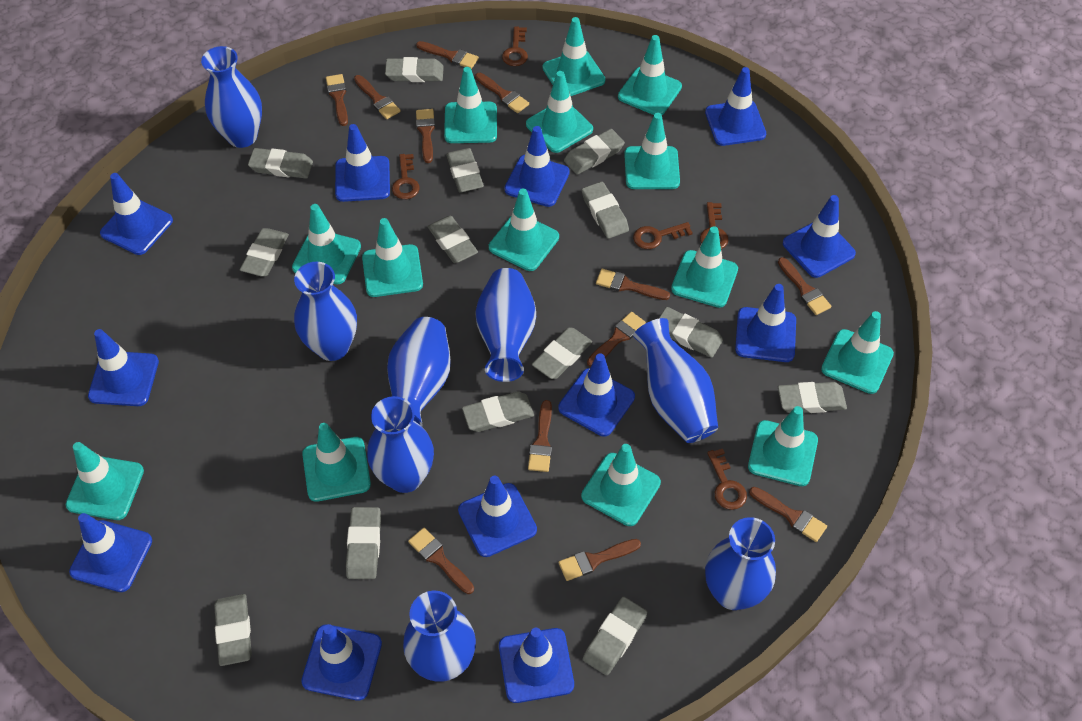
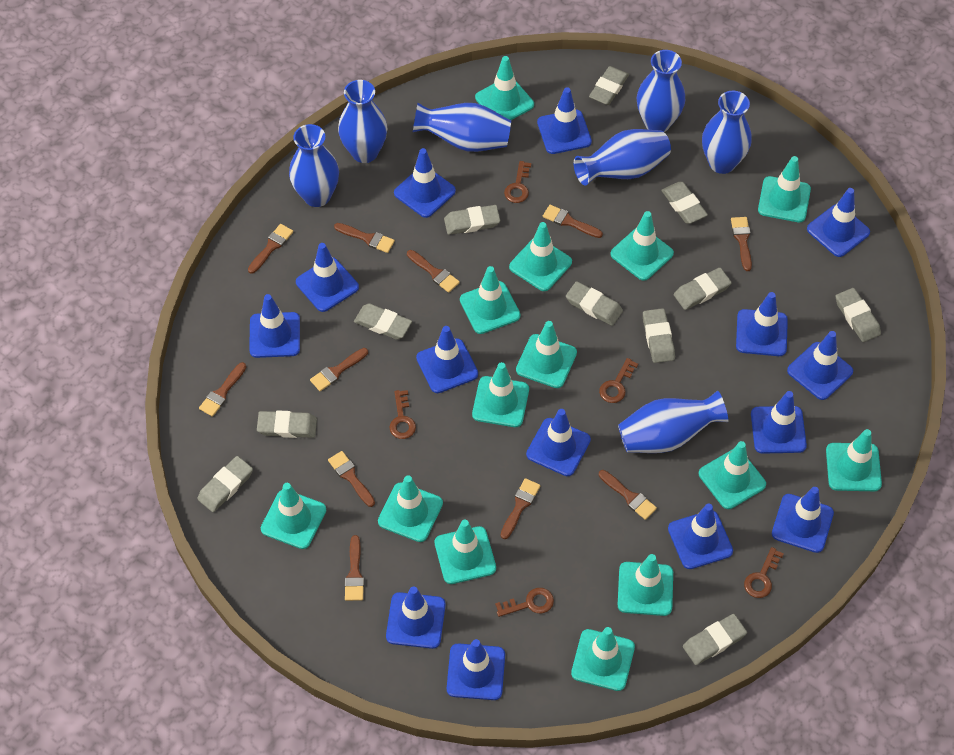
blue traffic cone: [69,513,152,592] [88,329,159,406] [100,173,173,255] [301,624,382,701] [335,124,390,202] [458,476,537,557] [499,628,574,703] [504,126,570,207] [558,354,635,437] [705,67,766,146] [735,284,796,362] [783,195,856,278] = 12 -> [249,294,300,358] [296,243,359,312] [386,586,446,649] [394,148,456,218] [416,326,478,393] [447,639,505,700] [526,409,591,476] [537,87,592,154] [668,504,733,569] [736,292,788,356] [751,391,807,454] [772,487,834,553] [787,331,853,400] [807,188,870,257] = 14
blue vase: [201,46,262,148] [294,262,357,361] [367,396,434,493] [387,317,451,427] [403,591,476,682] [475,268,536,382] [633,318,718,443] [705,517,776,610] = 8 -> [289,124,339,207] [338,80,387,163] [413,103,511,152] [574,129,671,185] [618,391,729,453] [637,50,685,132] [702,91,752,174] = 7
brown brush: [326,74,348,126] [354,75,401,119] [408,528,474,594] [416,41,479,69] [416,109,435,163] [475,73,529,113] [528,400,552,472] [559,539,641,581] [587,312,646,367] [596,269,670,300] [749,487,827,542] [778,257,831,315] = 12 -> [199,362,246,417] [248,224,293,274] [310,348,368,391] [328,451,375,507] [334,223,395,253] [345,535,364,601] [407,250,460,293] [501,478,540,539] [543,205,603,238] [599,470,657,520] [731,217,752,271] = 11
grey eraser: [214,594,252,666] [240,228,289,276] [248,148,313,178] [346,507,381,579] [385,57,444,82] [427,216,478,263] [446,148,484,193] [462,392,534,432] [532,327,592,379] [564,129,625,175] [582,181,629,239] [583,597,647,676] [658,307,723,358] [778,382,847,413] = 14 -> [197,456,253,512] [257,410,317,438] [354,304,412,340] [444,205,500,235] [566,281,623,326] [589,66,629,105] [643,308,675,363] [661,182,708,224] [674,268,732,310] [683,614,747,665] [836,288,881,342] = 11

